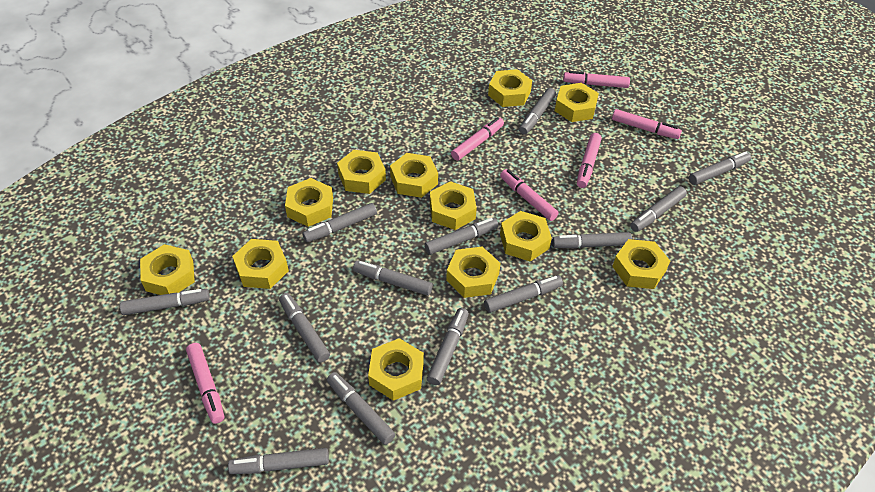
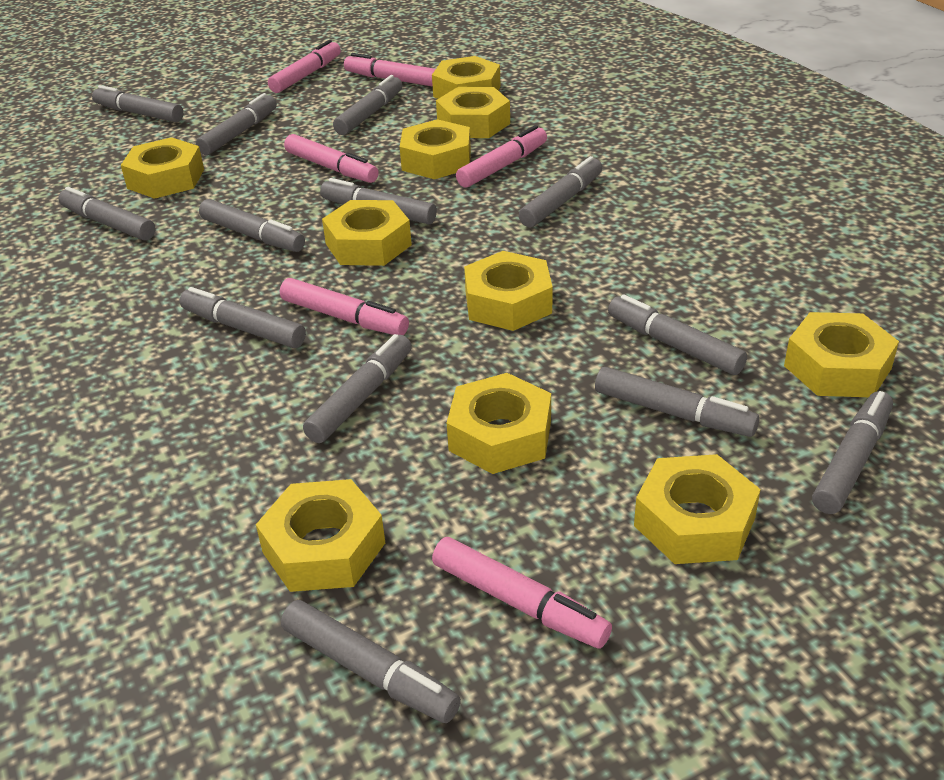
yellow nut: [140,244,195,295] [232,239,289,289] [285,178,333,227] [337,150,386,194] [368,338,424,401] [390,153,438,198] [430,181,477,230] [446,247,501,298] [488,69,532,107] [500,211,552,262] [555,83,599,122] [612,239,670,289] = 12 -> [121,137,204,199] [256,479,385,592] [322,200,412,266] [400,119,471,179] [432,56,501,99] [436,87,510,138] [447,373,551,474] [464,251,553,331] [634,454,761,564] [784,312,899,397] = 10

